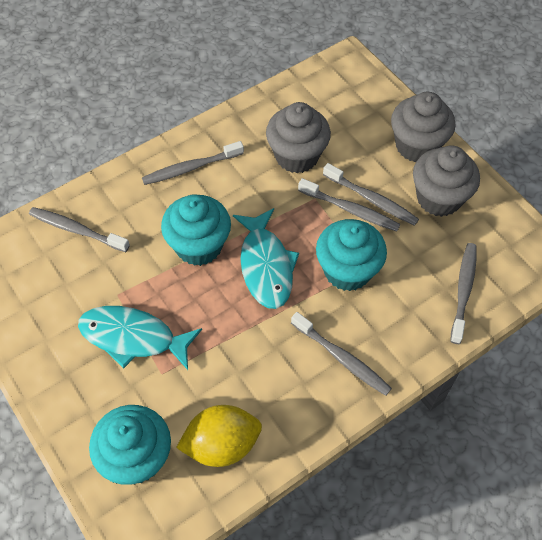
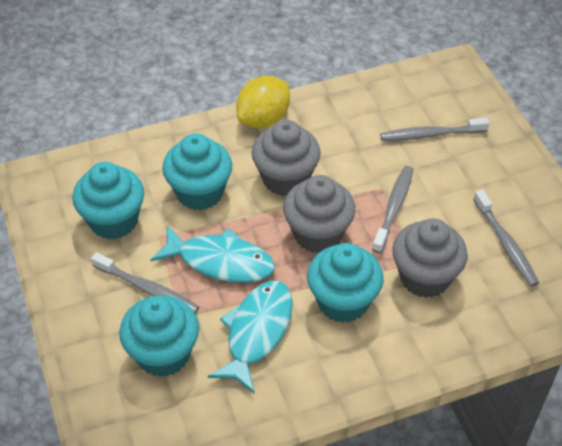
grey toothbrush: [29,207,130,252] [142,141,244,185] [291,312,392,396] [298,178,401,232] [323,163,419,226] [450,243,477,344] = 6 -> [91,252,199,314] [372,166,413,253] [380,118,489,141] [473,189,539,287] = 4
turquoise cupcake: [89,405,171,485] [161,194,231,266] [316,219,387,291] = 3 -> [72,162,144,239] [119,295,199,377] [162,133,232,210] [307,243,384,323] = 4

